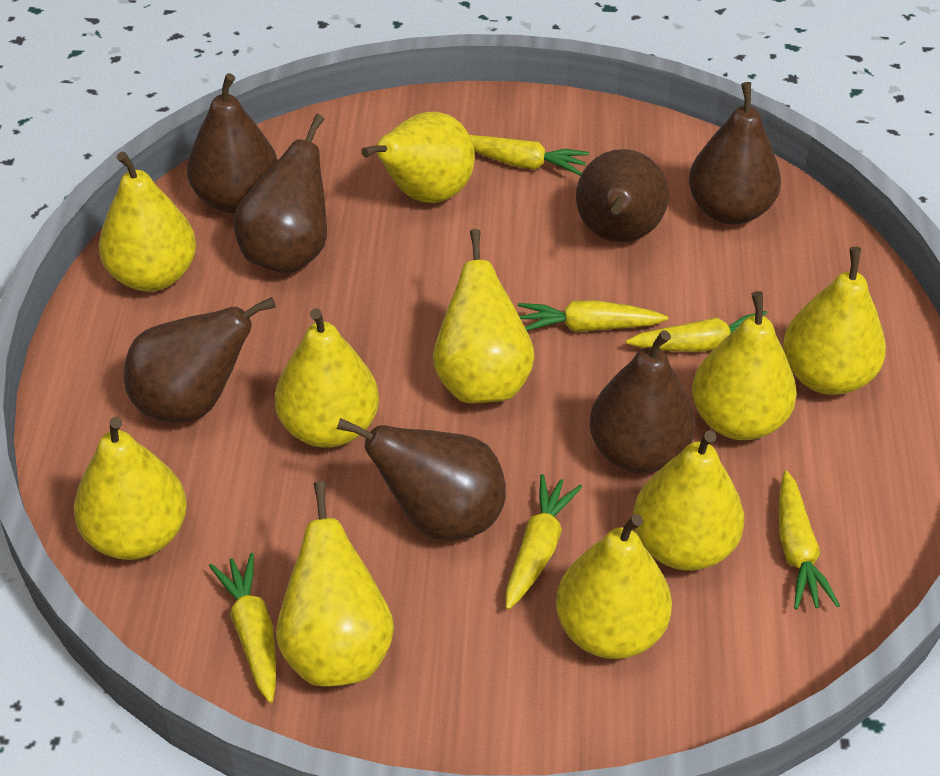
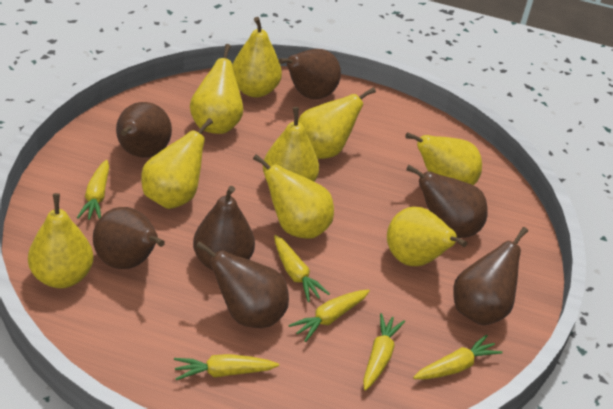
yellow pear: [74,417,187,560] [99,151,196,292] [275,308,379,448] [276,481,394,687] [361,112,475,203] [433,229,535,403] [556,514,672,659] [633,431,744,571] [692,291,797,440] [783,247,886,395] = 10 -> [28,193,93,288] [141,118,213,209] [190,44,243,134] [232,17,282,97] [253,154,334,239] [263,107,319,182] [298,87,376,159] [387,207,467,266] [405,132,482,185] = 9

